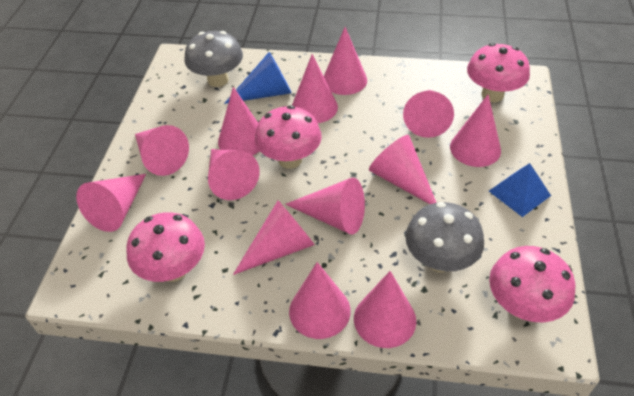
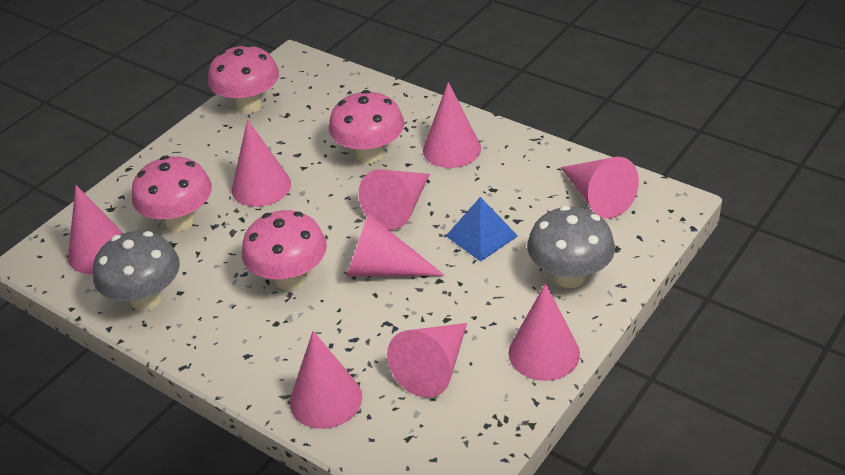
blue cone: [224,52,291,104] = 1 -> none = 0
pink cone: [76,174,146,232] [135,125,189,176] [208,149,260,200] [218,87,260,155] [233,201,315,275] [285,178,365,235] [289,262,351,339] [292,54,338,123] [324,27,367,95] [354,271,416,348] [369,135,436,204] [403,90,454,138] [450,95,501,167] = 13 -> [68,185,123,274] [232,120,291,207] [290,331,362,429] [347,214,445,276] [358,169,430,230] [387,323,467,398] [423,82,481,168] [509,283,580,381] [561,157,639,219] = 9

